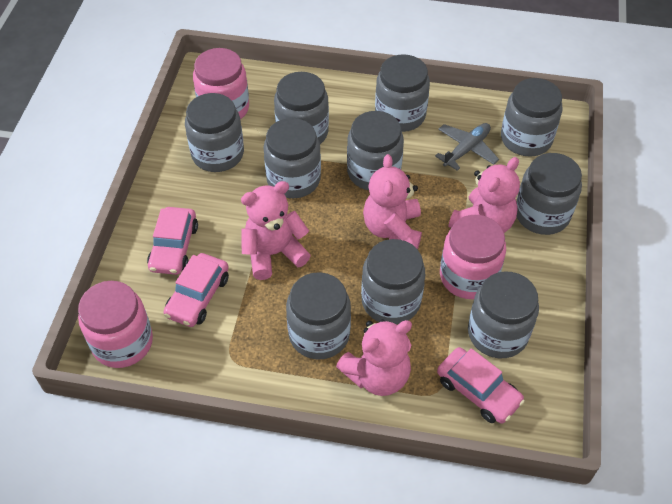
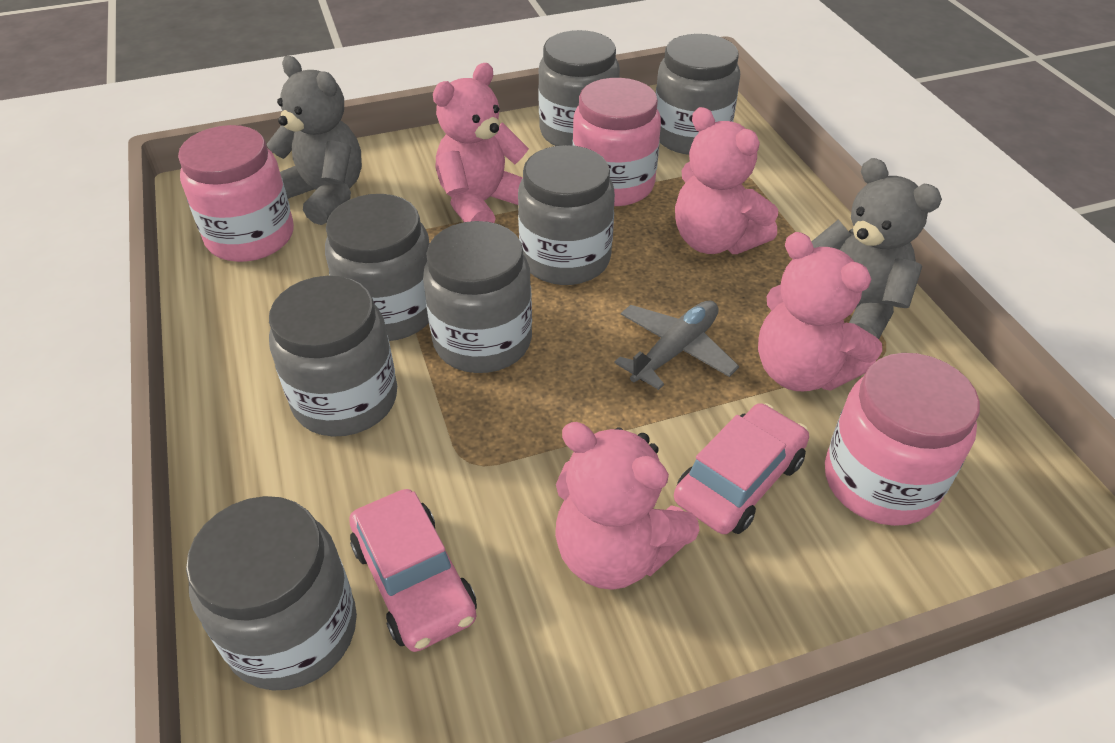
grey jar: [185,93,244,172] [263,118,321,198] [274,72,329,144] [286,272,351,359] [347,111,404,190] [361,239,425,324] [375,54,430,132] [468,271,539,358] [501,78,562,157] [516,153,582,235] = 10 -> [186,496,357,691] [269,276,397,437] [325,194,430,341] [423,221,532,373] [518,145,615,285] [538,30,620,146] [656,34,740,155] = 7
grey teddy bear: none = 0 -> [267,56,362,225] [811,158,942,339] = 2
pink car: [147,207,198,275] [164,253,229,327] [437,347,525,424] = 3 -> [349,489,477,652] [674,403,809,534] = 2

